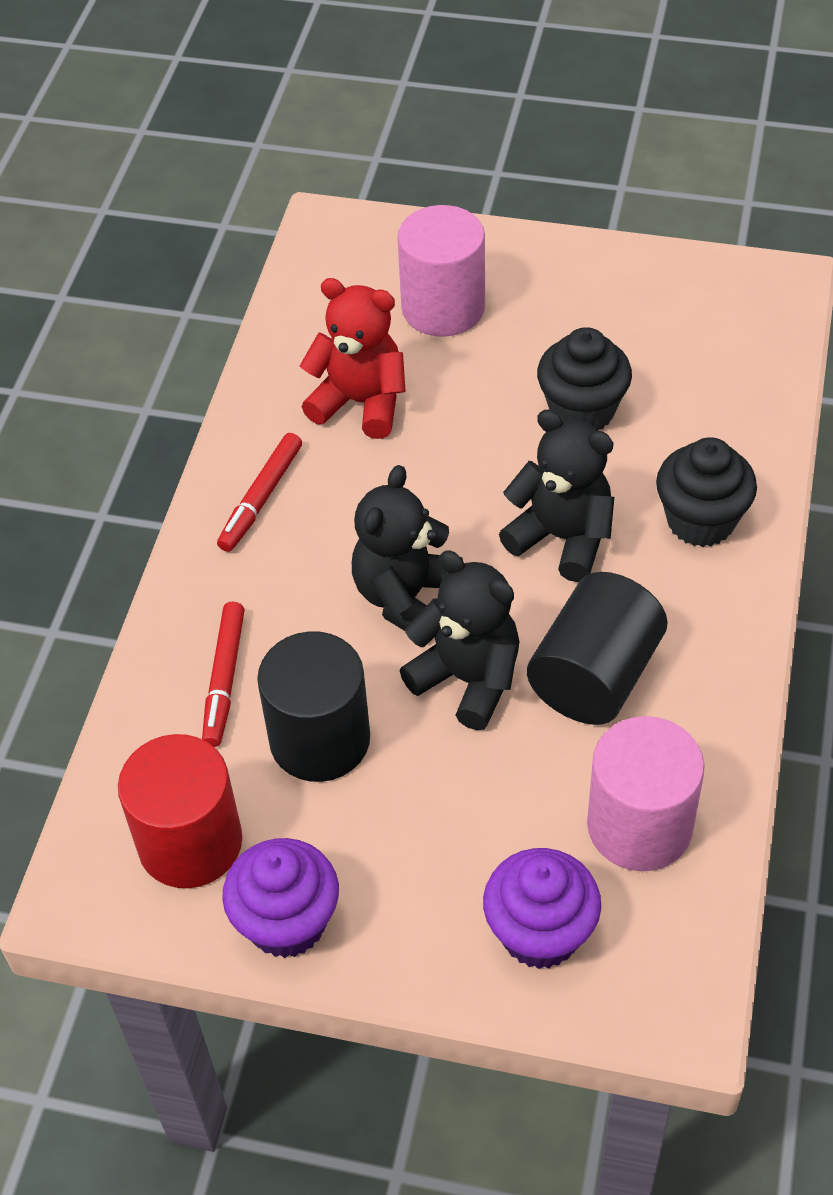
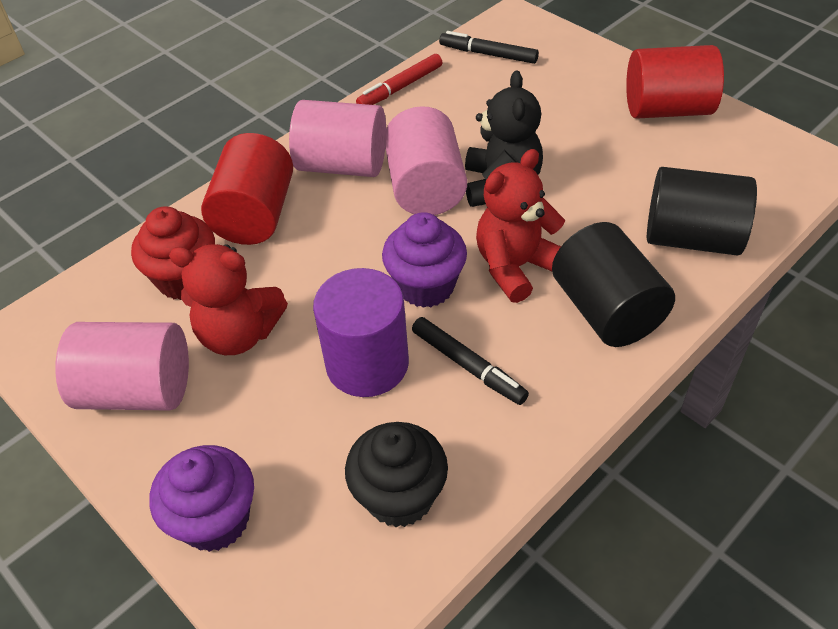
black cupcake: [537,327,632,431] [656,437,757,547] = 2 -> [345,422,448,527] = 1
black marker: none = 0 -> [412,317,529,405] [439,31,539,64] = 2
black teddy bear: [352,465,463,631] [400,551,519,730] [499,409,614,582] = 3 -> [465,70,543,207] = 1
pink cylinder: [397,205,485,337] [587,716,705,871] = 2 -> [55,322,189,411] [289,100,386,177] [384,106,467,215] = 3
purple cylinder: none = 0 -> [313,268,409,397] = 1
red cupcake: none = 0 -> [131,206,215,300] = 1
red cylinder: [118,734,242,888] = 1 -> [201,133,293,245] [626,45,724,119] = 2
red marker: [202,602,245,747] [217,433,302,552] = 2 -> [356,54,442,105] = 1
red teddy bear: [300,278,406,439] = 1 -> [169,244,288,355] [476,149,565,303] = 2

